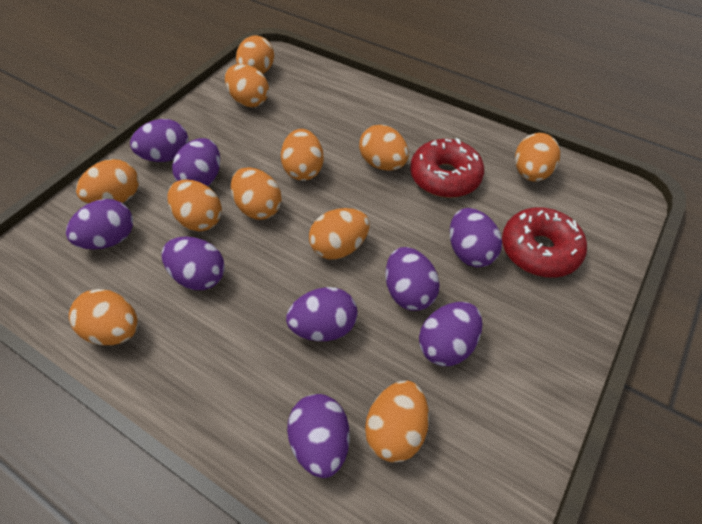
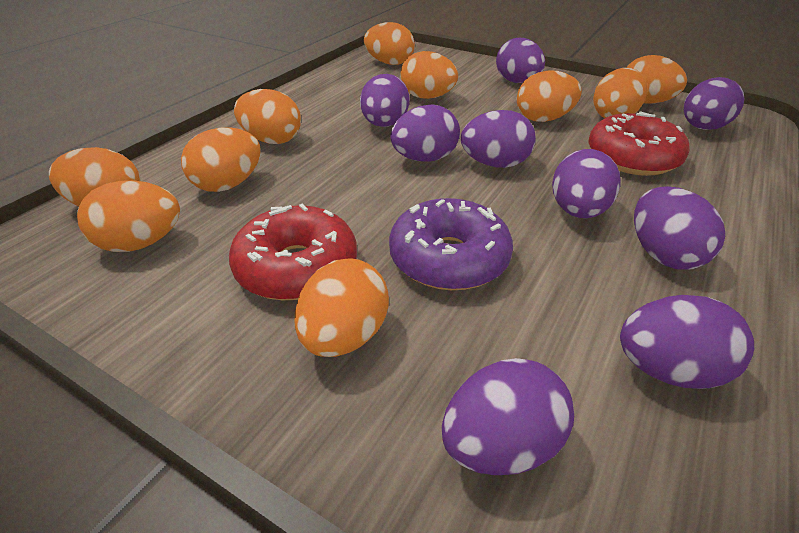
orange egg: [69,289,138,345] [76,159,139,204] [167,180,222,231] [225,64,269,107] [231,167,282,220] [236,36,274,74] [281,129,324,181] [309,208,369,260] [359,125,409,171] [365,380,429,463] [515,133,560,182] = 11 -> [49,147,141,207] [77,180,180,252] [181,127,260,192] [234,89,301,144] [295,258,389,357] [364,22,415,65] [400,51,458,99] [517,70,582,122] [593,68,647,118] [626,55,687,104] = 10
purple donut: none = 0 -> [389,198,513,290] = 1

